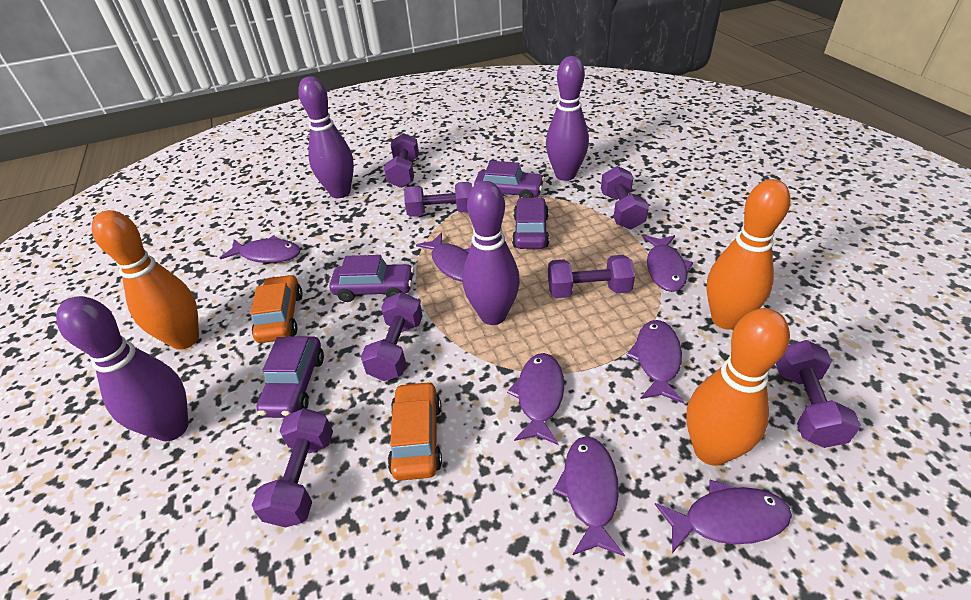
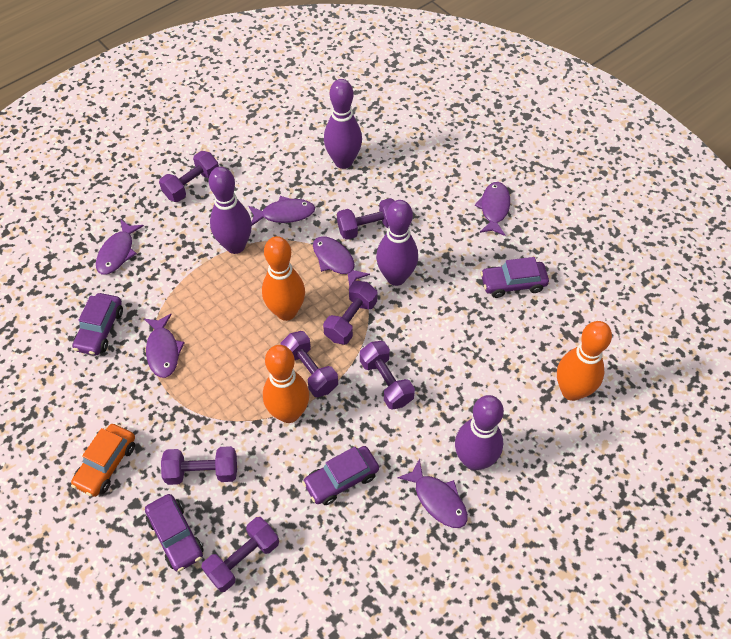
orange car: [250,274,303,343] [388,381,442,481] = 2 -> [71,424,135,497] = 1
purple fish: [220,235,301,263] [416,233,470,282] [507,353,564,445] [553,436,625,556] [626,320,684,404] [643,235,693,292] [655,480,792,553] = 7 -> [96,219,144,275] [144,314,185,378] [248,196,315,225] [313,236,370,288] [397,458,468,528] [475,182,510,236] = 6

